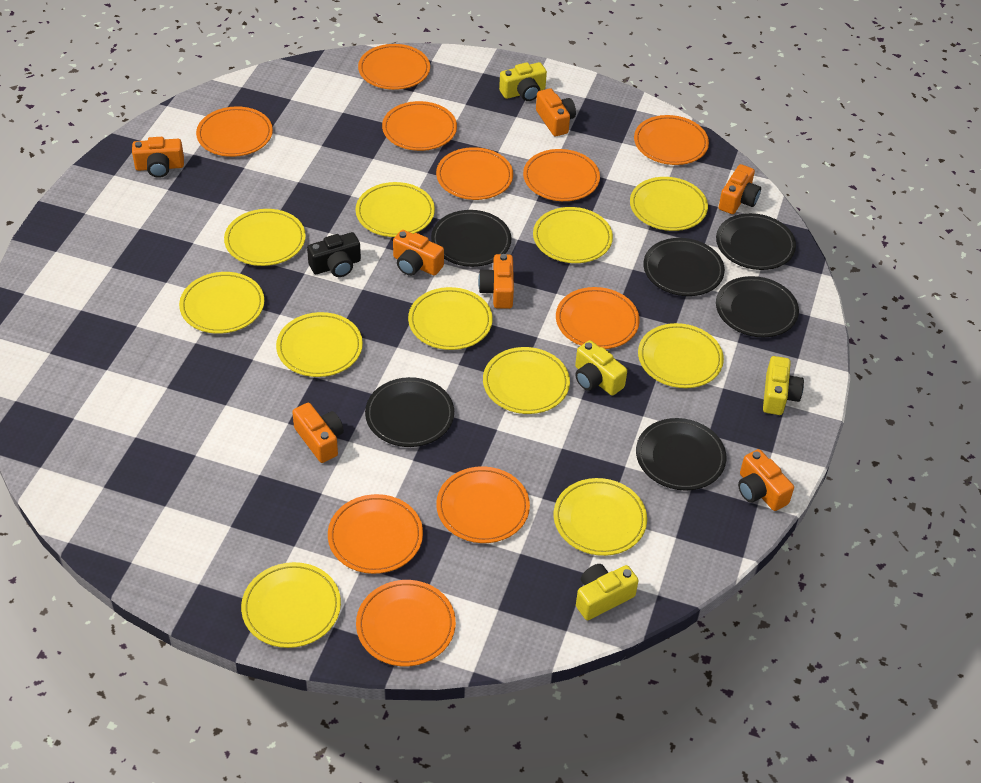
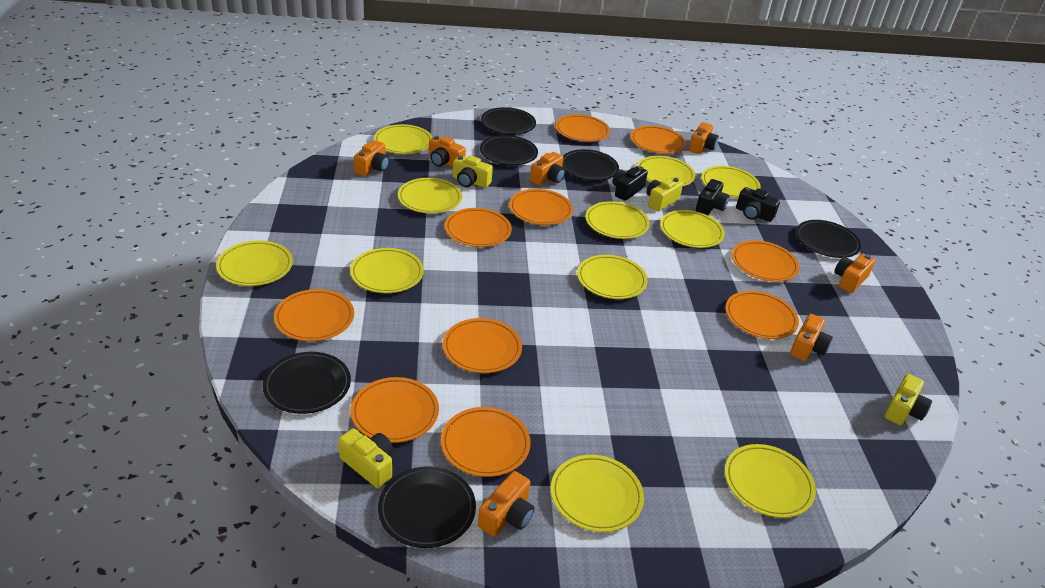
black camera: [307,232,361,277] = 1 -> [612,166,648,201] [696,179,729,215] [736,187,780,222] = 3

